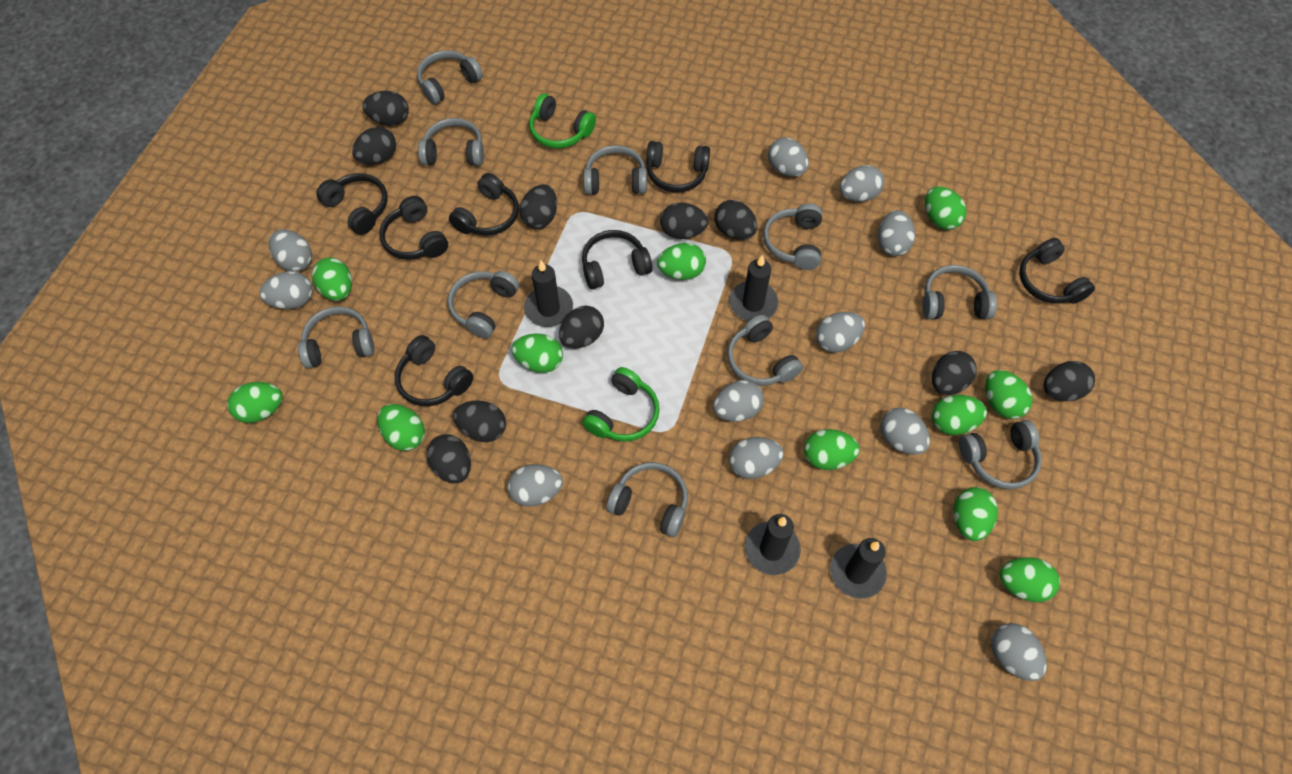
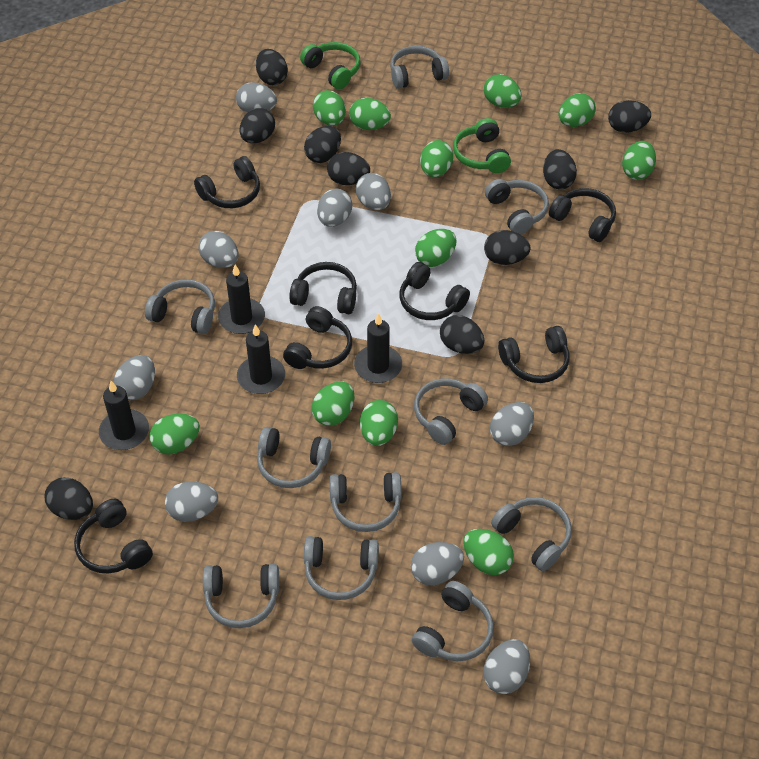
black egg: [352,127,396,165] [363,91,409,126] [427,434,471,484] [453,401,506,442] [519,184,557,229] [559,306,604,349] [660,203,708,239] [714,200,757,240] [932,351,977,395] [1044,361,1095,401] = 10 -> [45,477,93,520] [240,108,275,143] [256,49,288,85] [304,126,341,163] [327,152,370,185] [440,315,484,354] [484,230,531,265] [543,149,577,189] [608,100,651,133] = 9
grey egg: [260,271,313,309] [269,229,312,272] [507,464,563,507] [713,380,764,422] [729,437,784,479] [768,138,809,177] [816,312,865,353] [840,165,884,202] [878,210,915,256] [881,408,930,455] [991,623,1047,681] = 11 -> [114,355,155,400] [165,482,218,522] [198,231,239,268] [236,82,277,113] [317,188,352,227] [356,173,391,210] [411,542,464,586] [483,639,530,694] [490,402,534,446] = 9

